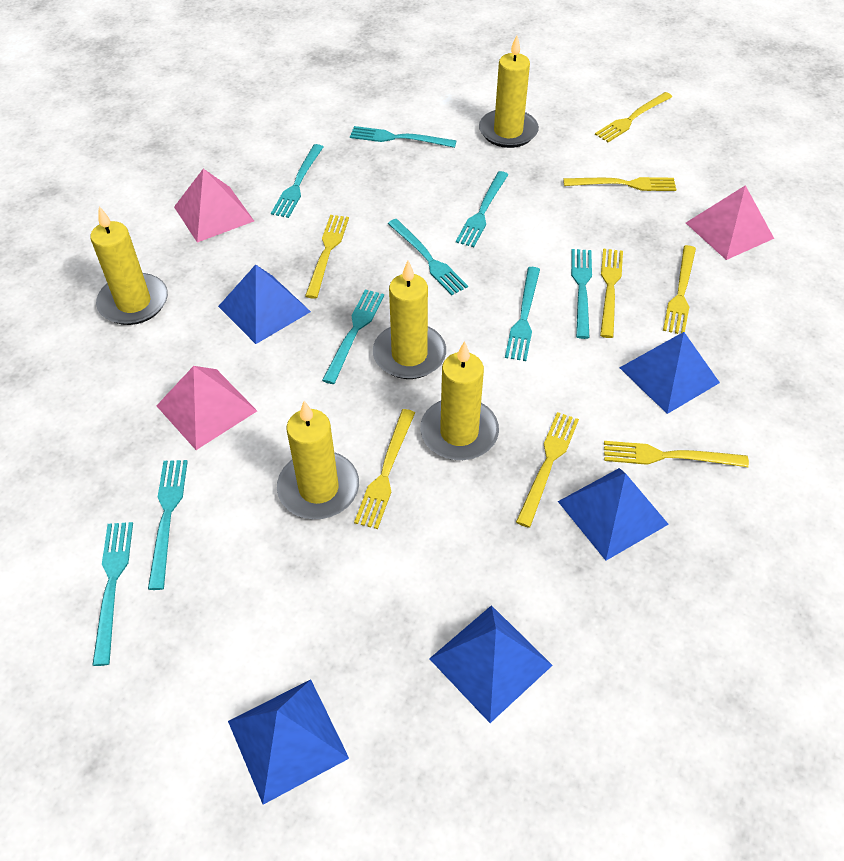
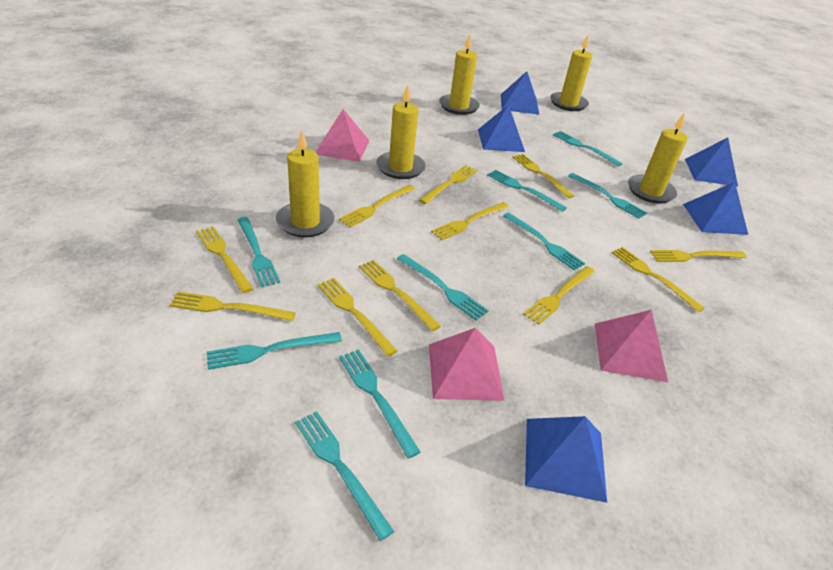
yellow fork: [305,215,349,299] [354,409,415,529] [516,412,579,528] [563,177,676,191] [595,92,672,142] [600,249,623,338] [604,441,749,467] [663,245,696,334] = 8 -> [169,291,296,321] [196,226,253,293] [317,278,397,357] [339,185,415,228] [359,260,441,331] [419,165,478,204] [431,202,509,240] [512,154,574,198] [523,266,595,325] [611,247,705,312] [650,250,747,262] = 11

